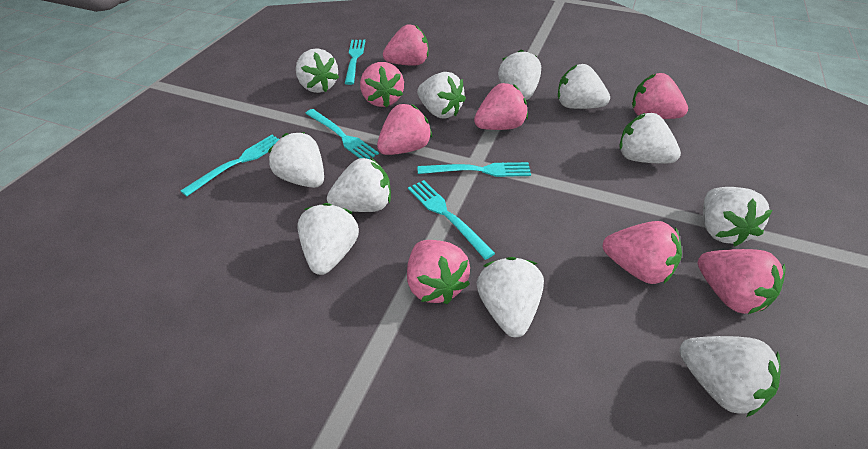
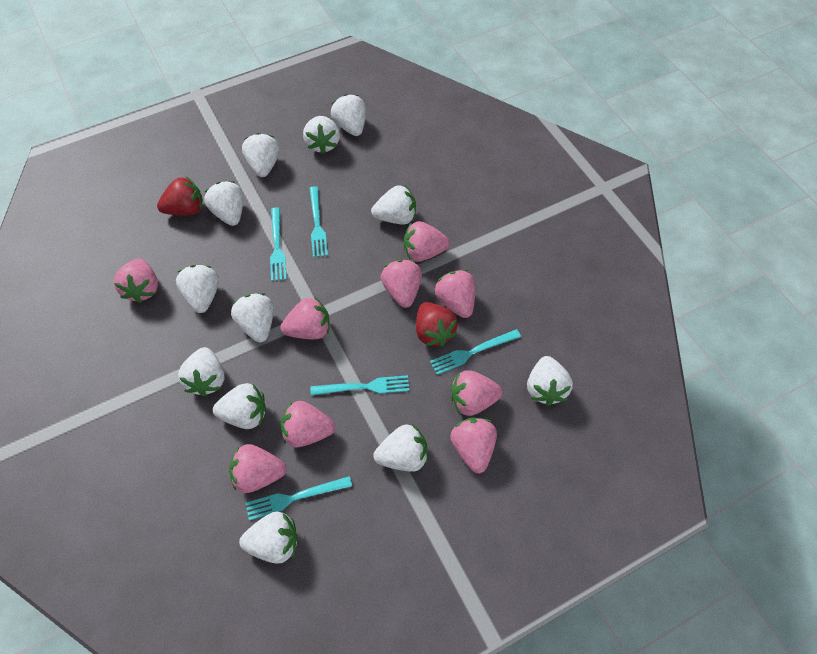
pink strawberry: [360,62,404,108] [377,104,432,155] [383,24,429,65] [407,240,470,304] [474,83,528,130] [603,221,682,284] [632,73,688,119] [698,249,786,314] = 8 -> [113,259,158,303] [229,444,287,493] [280,297,330,339] [281,401,335,447] [381,260,422,308] [404,221,450,262] [435,270,475,318] [450,417,497,473] [451,371,503,416] = 9
red strawberry: none = 0 -> [157,177,203,216] [416,302,458,346] = 2
white strawberry: [268,132,324,188] [296,48,339,93] [297,203,359,275] [327,158,391,212] [417,72,466,118] [477,257,544,337] [498,49,541,100] [558,64,610,109] [620,113,681,163] [679,336,781,417] [703,187,773,246] = 11 -> [176,265,219,313] [178,347,225,396] [205,181,243,226] [213,383,266,429] [231,293,274,342] [239,511,298,563] [242,133,280,177] [303,116,340,154] [331,94,366,136] [371,185,416,224] [373,424,428,472] [527,356,573,406] = 12

